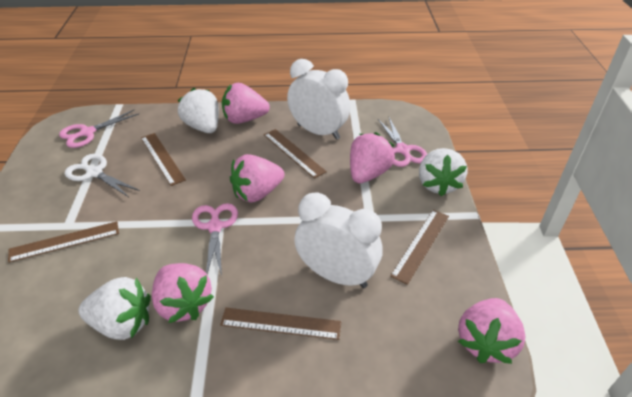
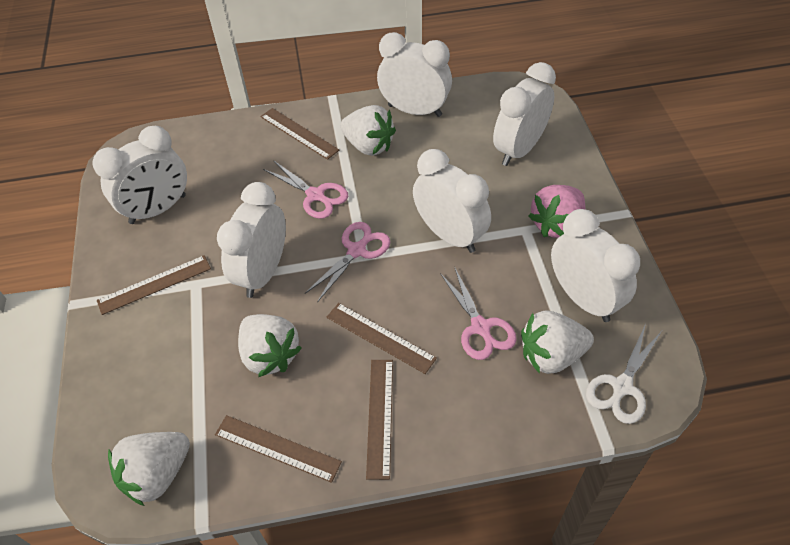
pink strawberry: [152,263,214,323] [222,83,270,124] [230,154,284,203] [350,132,395,183] [458,298,526,364] = 5 -> [528,185,585,238] = 1
white clock: [287,59,351,140] [294,193,383,288] = 2 -> [93,126,187,224] [217,182,286,298] [377,32,452,117] [413,149,491,253] [493,62,556,166] [551,209,640,322] = 6
white strawberry: [78,277,151,340] [177,88,219,133] [419,148,467,196] = 3 -> [108,432,190,506] [238,314,302,377] [340,105,396,156] [521,310,594,374] = 4

